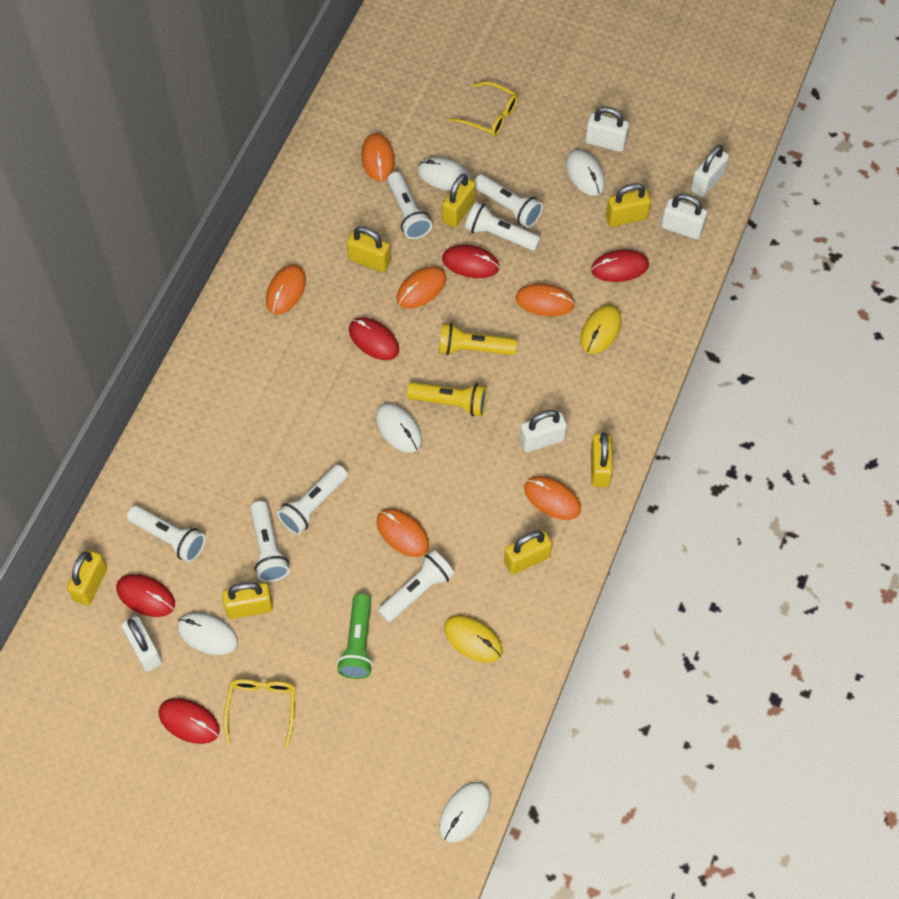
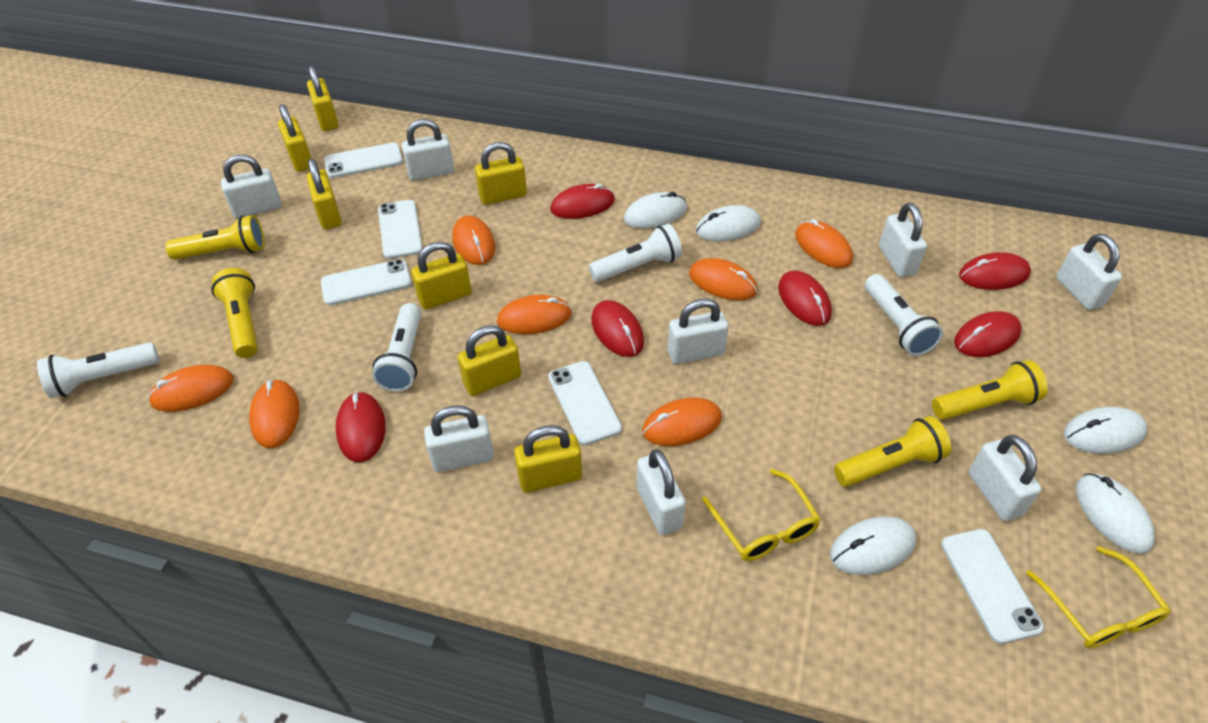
green flashlight: [337,593,373,679] = 1 -> none = 0
orange mouse: [266,265,306,315] [361,133,395,181] [377,508,429,557] [397,266,446,309] [516,283,575,317] [524,476,581,520] = 6 -> [148,365,234,412] [249,379,300,448] [452,216,496,265] [497,295,572,334] [642,398,722,446] [689,258,758,301] [795,219,853,268] = 7
red mouse: [116,574,175,617] [158,698,220,744] [349,317,399,360] [442,245,500,278] [591,249,649,282] = 5 -> [335,392,386,462] [550,184,615,219] [591,300,644,357] [778,270,832,326] [954,311,1022,357] [959,252,1031,290] = 6
white flashlight: [127,505,206,562] [250,501,290,582] [277,464,348,535] [378,550,454,623] [387,172,432,239] [465,202,541,251] [474,174,543,228] = 7 -> [37,342,159,398] [372,303,421,392] [589,224,682,282] [865,274,943,356] = 4
white padlock: [121,616,162,672] [520,410,567,452] [585,106,629,152] [661,194,707,240] [691,145,729,198] = 5 -> [221,155,282,218] [402,119,454,181] [424,405,494,472] [636,449,686,535] [668,299,729,364] [879,203,927,277] [969,435,1041,521] [1056,233,1122,310] = 8
white phone: none = 0 -> [321,259,412,306] [324,143,403,178] [378,200,423,259] [548,361,622,445] [941,529,1044,644] = 5
yellow flashlight: [407,382,487,416] [439,323,517,355] = 2 -> [165,215,265,260] [211,268,258,358] [834,416,951,487] [932,360,1048,420] = 4
yellow mouse: [444,615,502,663] [580,305,622,354] = 2 -> none = 0

